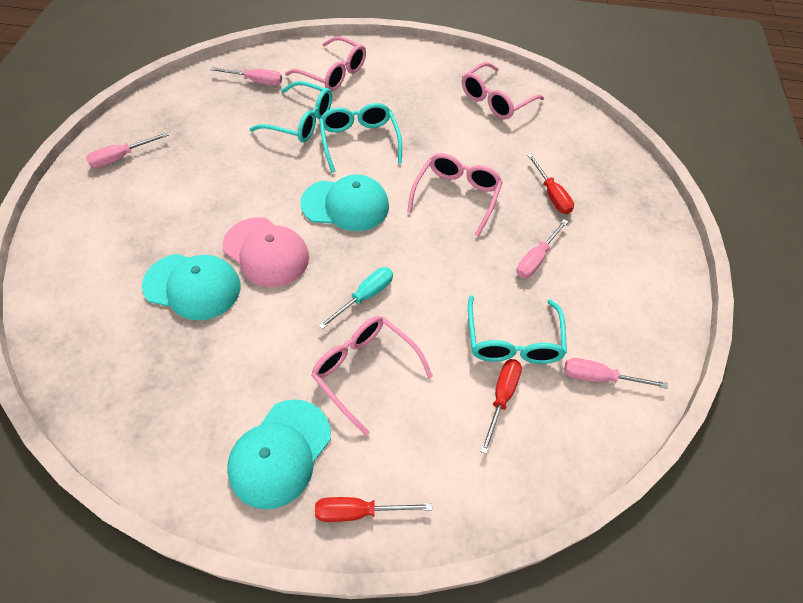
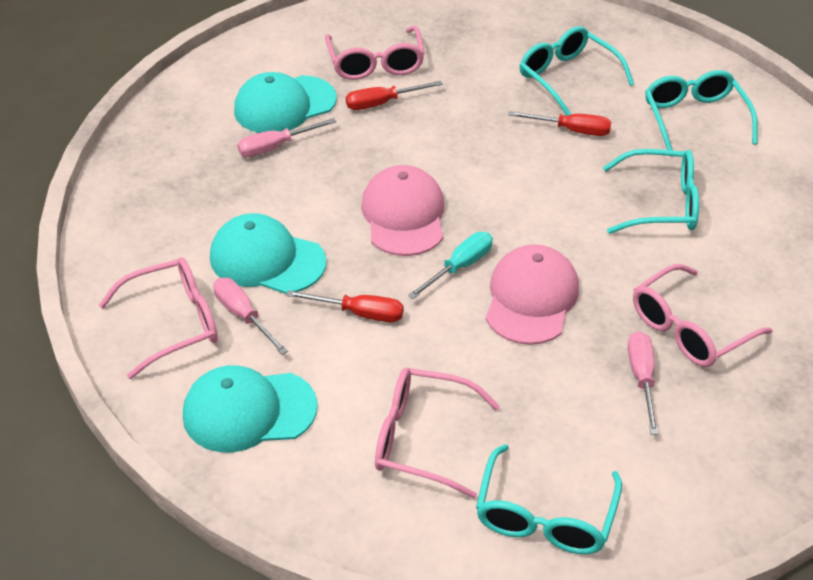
pink cap: [222,217,309,287] = 1 -> [361,165,445,256] [486,244,579,345] = 2
pink screwdriver: [86,132,169,168] [210,67,282,85] [516,219,568,278] [564,358,668,389] = 4 -> [213,278,288,355] [237,118,337,157] [628,331,659,435] = 3
turquoise glasses: [250,81,332,143] [319,103,402,173] [468,295,567,364] = 3 -> [476,444,622,554] [520,26,634,116] [603,149,699,234] [645,70,758,151] = 4

